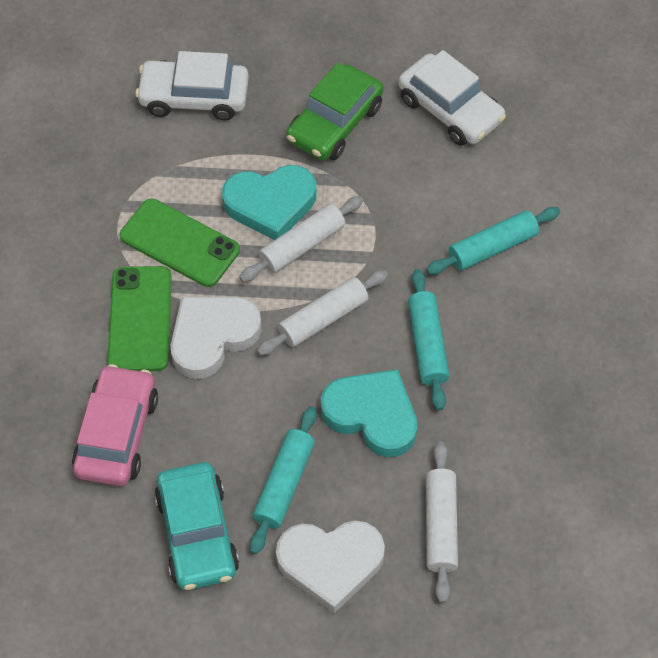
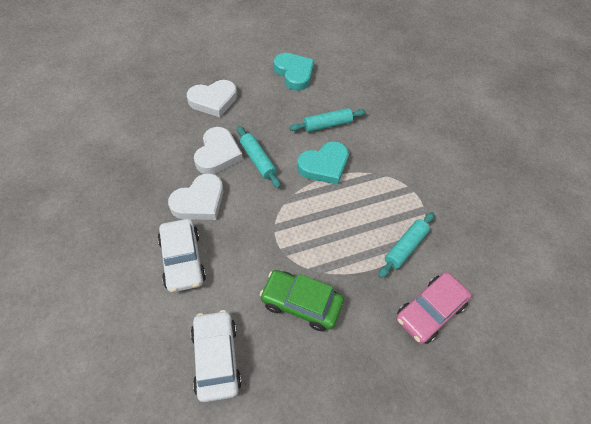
green phone: [107,266,172,371] [120,199,240,287] = 2 -> none = 0
turquoise car: [155,462,239,590] = 1 -> none = 0
white heart: [171,297,262,379] [276,521,385,613] = 2 -> [168,173,223,220] [187,80,237,117] [194,127,243,174] = 3
white rolling pin: [239,196,363,282] [257,270,388,355] [426,442,458,603] = 3 -> none = 0

